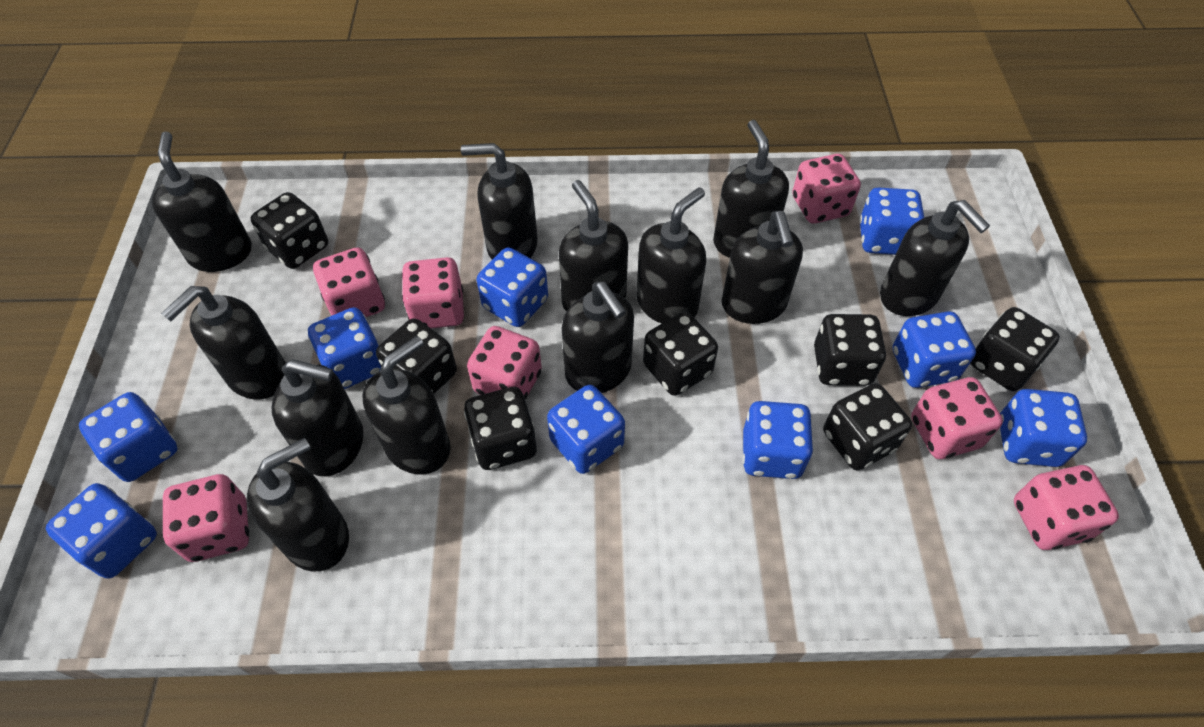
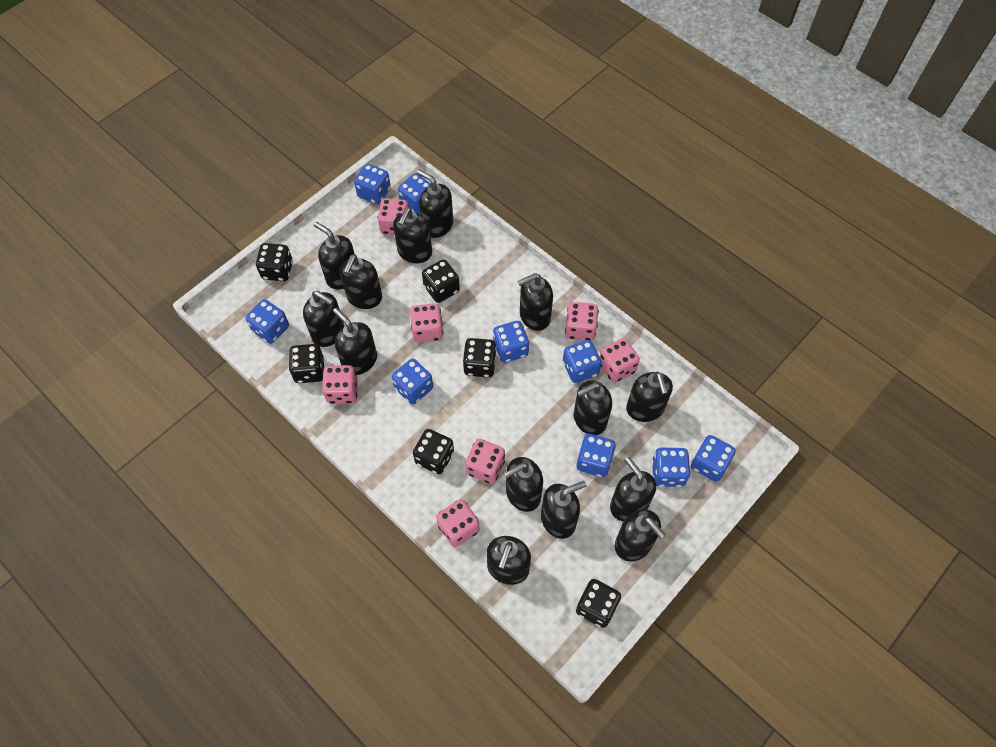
black dice: [251,192,328,269] [376,318,457,393] [464,387,537,470] [643,312,718,396] [814,314,886,386] [823,383,912,470] [970,307,1060,391] = 7 -> [256,243,293,281] [289,344,324,383] [413,429,454,474] [422,259,460,303] [463,338,496,377] [576,579,621,628] = 6
black soap dispenser: [152,132,252,272] [161,286,286,400] [247,438,349,571] [272,359,363,476] [362,336,451,475] [461,143,538,260] [559,180,628,312] [562,282,634,393] [637,187,706,323] [713,120,789,258] [722,211,803,324] [880,200,990,316] = 12 -> [303,291,344,347] [314,222,354,289] [333,308,377,375] [340,254,382,309] [393,207,432,263] [417,170,453,238] [487,536,531,585] [504,457,543,512] [518,273,553,331] [541,481,586,539] [574,380,612,435] [610,457,656,521] [615,510,666,561] [626,372,673,422] = 14

